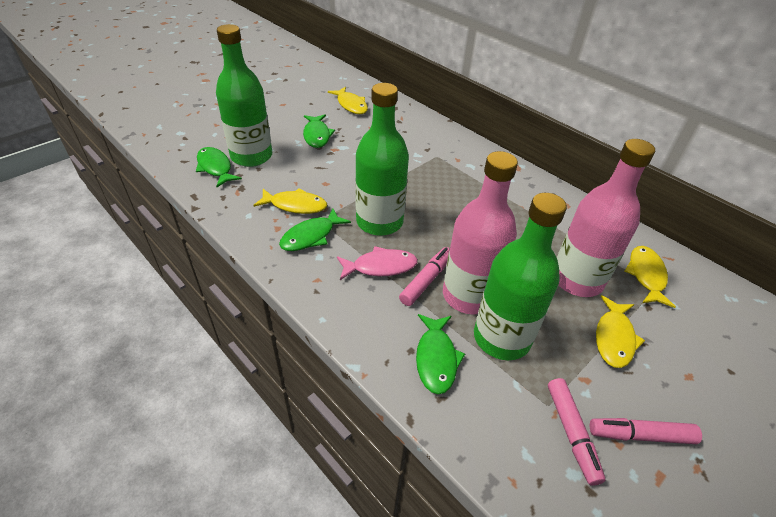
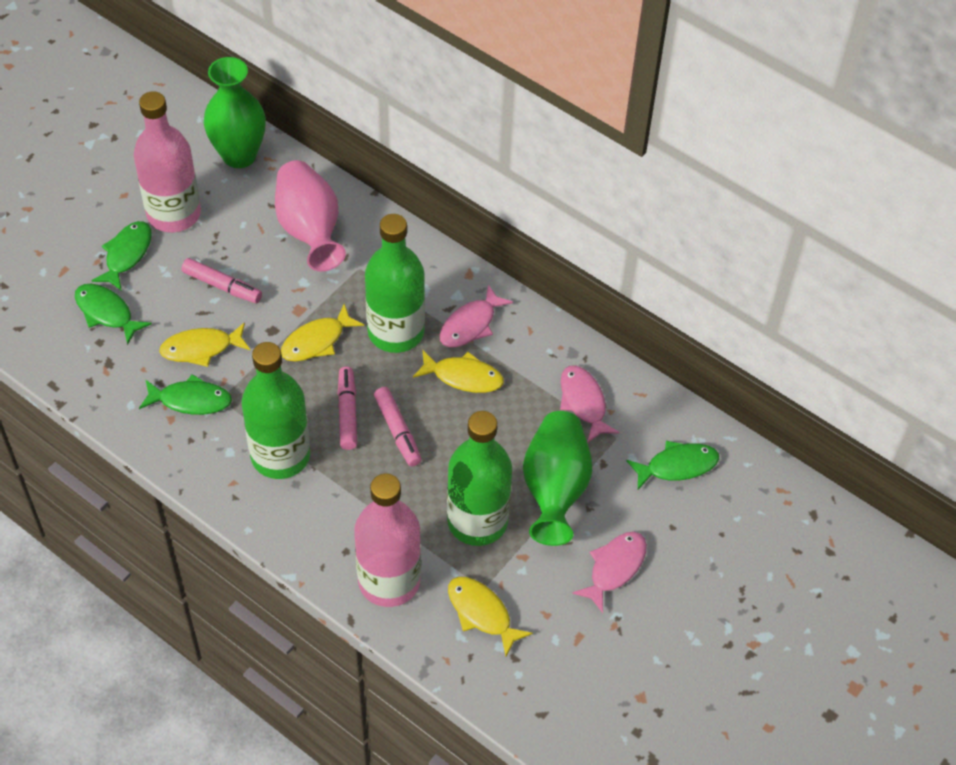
green vase: none = 0 -> [204,57,266,168] [523,411,592,546] = 2
pink fish: [337,246,418,280] = 1 -> [440,284,513,347] [560,365,620,443] [572,532,647,613] = 3
pink vase: none = 0 -> [275,160,346,272] = 1

